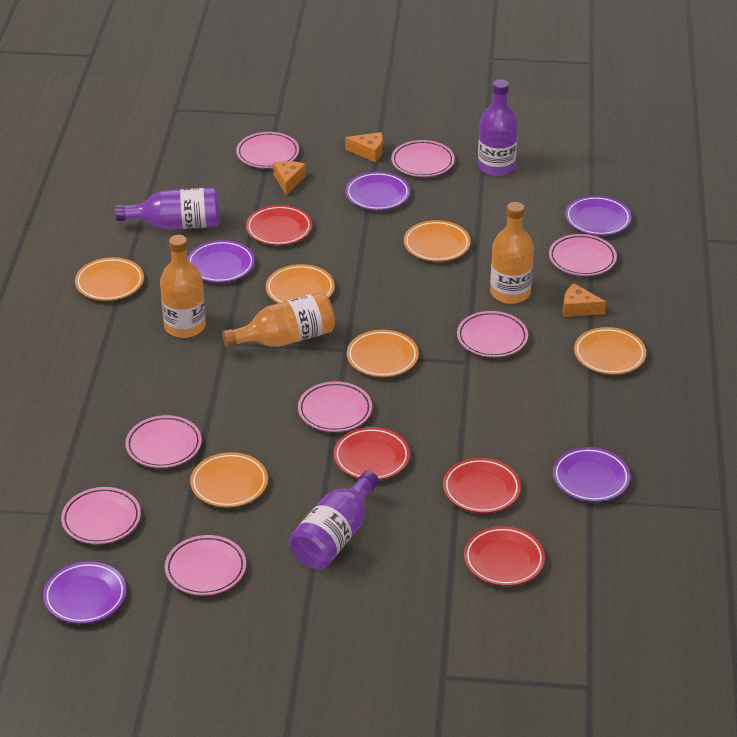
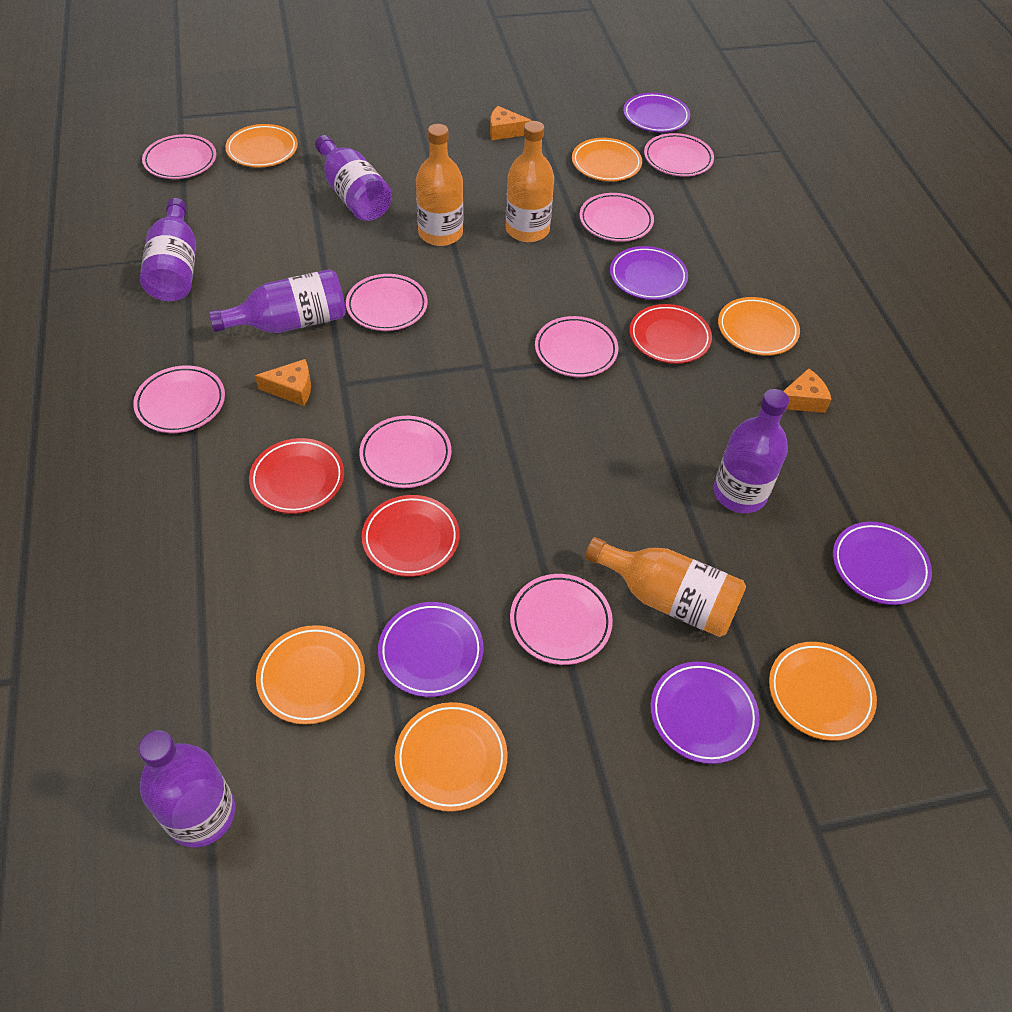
purple bottle: [115,188,220,230] [289,471,379,569] [478,79,518,176] = 3 -> [138,730,235,848] [140,198,196,301] [209,269,346,333] [315,135,392,221] [713,389,789,513] = 5
red plate: [246,205,312,245] [334,427,410,480] [443,458,521,513] [464,526,545,586] = 4 -> [249,438,344,514] [362,495,460,577] [630,304,712,364] = 3

